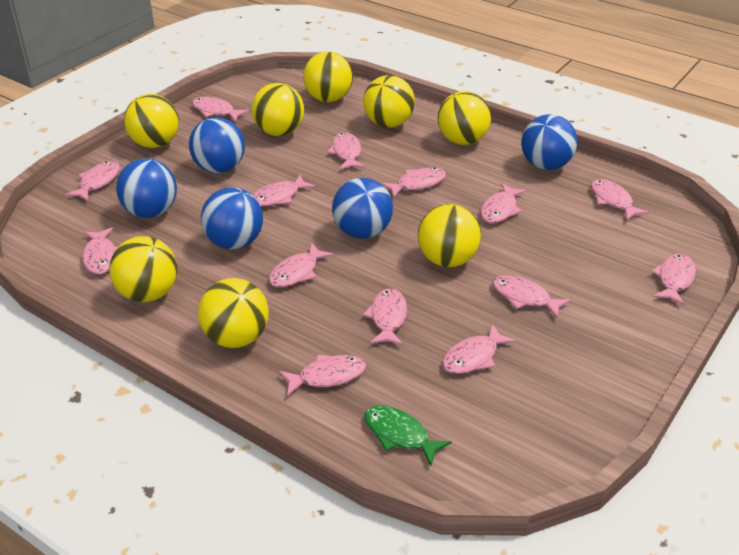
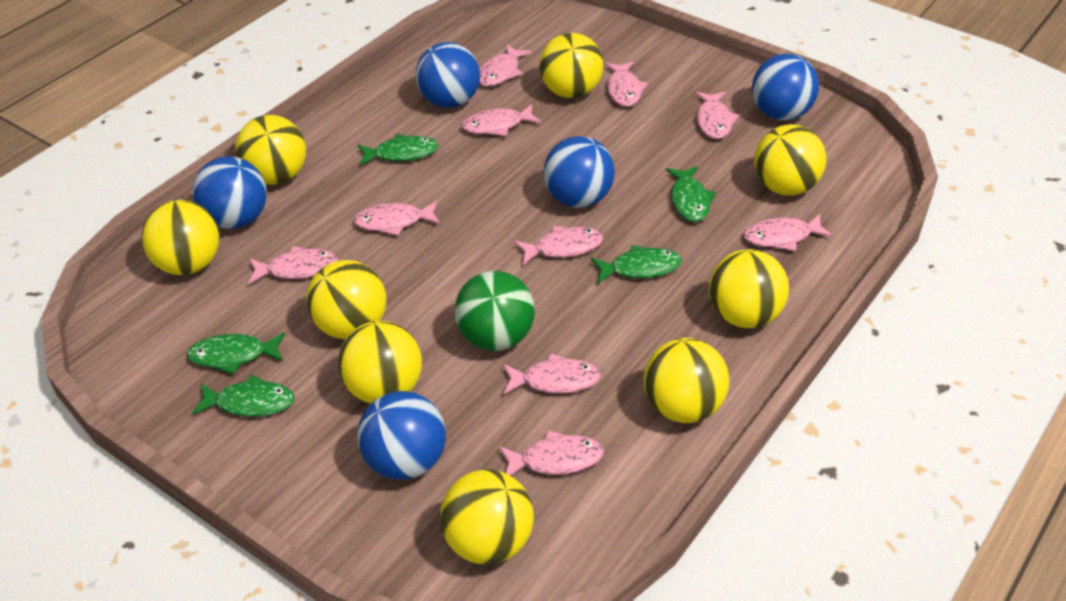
green ball: none = 0 -> [455,271,535,351] = 1
green fish: [364,406,452,466] = 1 -> [187,332,285,374] [192,375,294,417] [357,134,438,165] [591,245,682,283] [666,166,716,222] = 5
pink fish: [65,161,120,201] [82,227,118,274] [192,97,249,121] [253,174,316,207] [269,243,334,288] [279,354,366,396] [327,132,365,170] [363,288,407,345] [380,168,446,198] [443,324,516,374] [481,183,527,223] [492,275,571,318] [591,179,649,220] [651,254,696,305] = 14 -> [248,246,338,284] [353,201,441,236] [462,104,541,136] [480,44,531,87] [499,430,604,476] [503,353,601,394] [514,226,603,265] [605,62,648,107] [695,91,739,139] [744,214,833,251] = 10
yellow ball: [109,236,177,302] [124,94,179,148] [198,278,269,348] [252,83,304,136] [303,52,353,102] [363,75,415,128] [418,204,481,267] [438,91,491,145] = 8 -> [141,200,220,275] [235,115,306,185] [306,260,386,339] [338,321,422,403] [440,469,534,564] [539,33,604,98] [644,338,729,423] [709,249,789,328] [754,124,826,196] = 9

